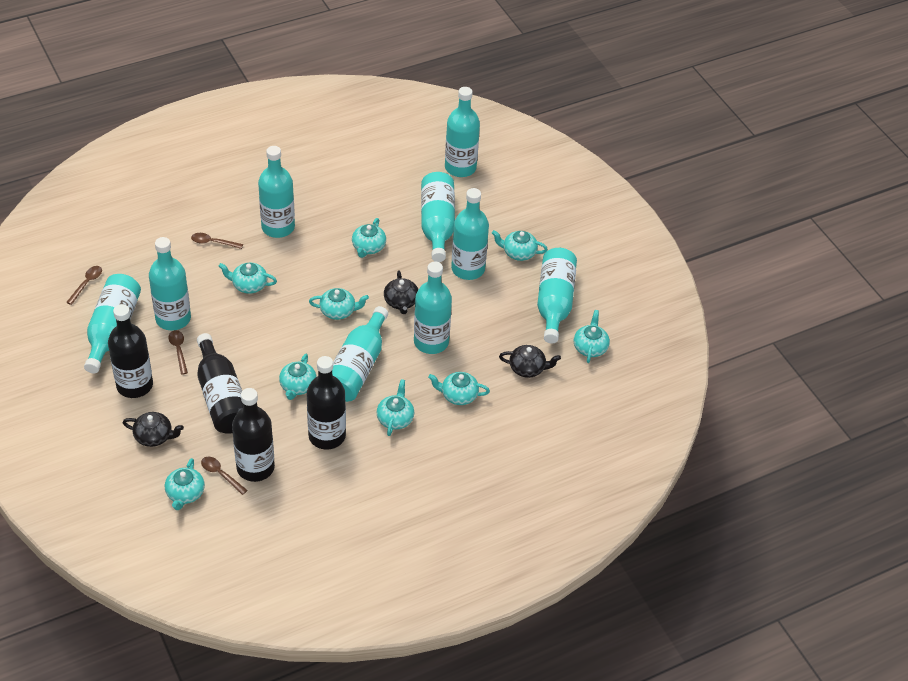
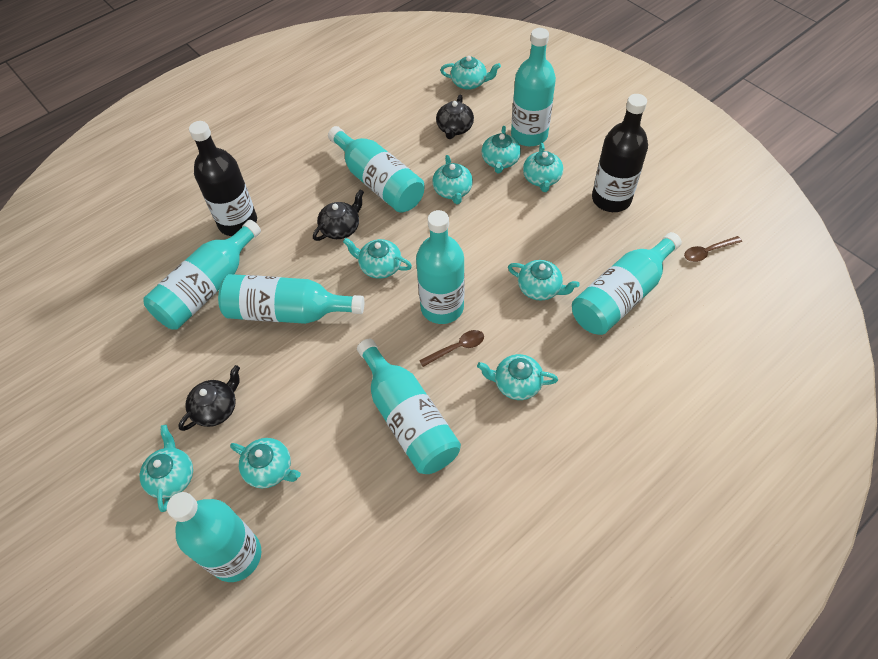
black bottle: [108,304,153,398] [197,333,243,434] [232,388,275,482] [307,356,346,450] = 4 -> [189,121,257,236] [592,94,648,212] = 2
brown spoon: [66,266,102,305] [168,330,188,375] [191,233,243,249] [201,457,248,495] = 4 -> [419,330,484,367] [684,236,742,262] = 2
turquoise bottle: [84,274,141,373] [149,237,191,330] [258,146,295,238] [332,306,388,402] [414,261,452,354] [421,172,455,262] [445,87,480,177] [451,188,489,280] [537,248,577,344] = 9 -> [144,220,261,329] [167,492,262,582] [218,274,364,324] [328,126,425,213] [357,338,461,474] [416,210,464,324] [511,28,556,146] [572,232,682,335] = 8

